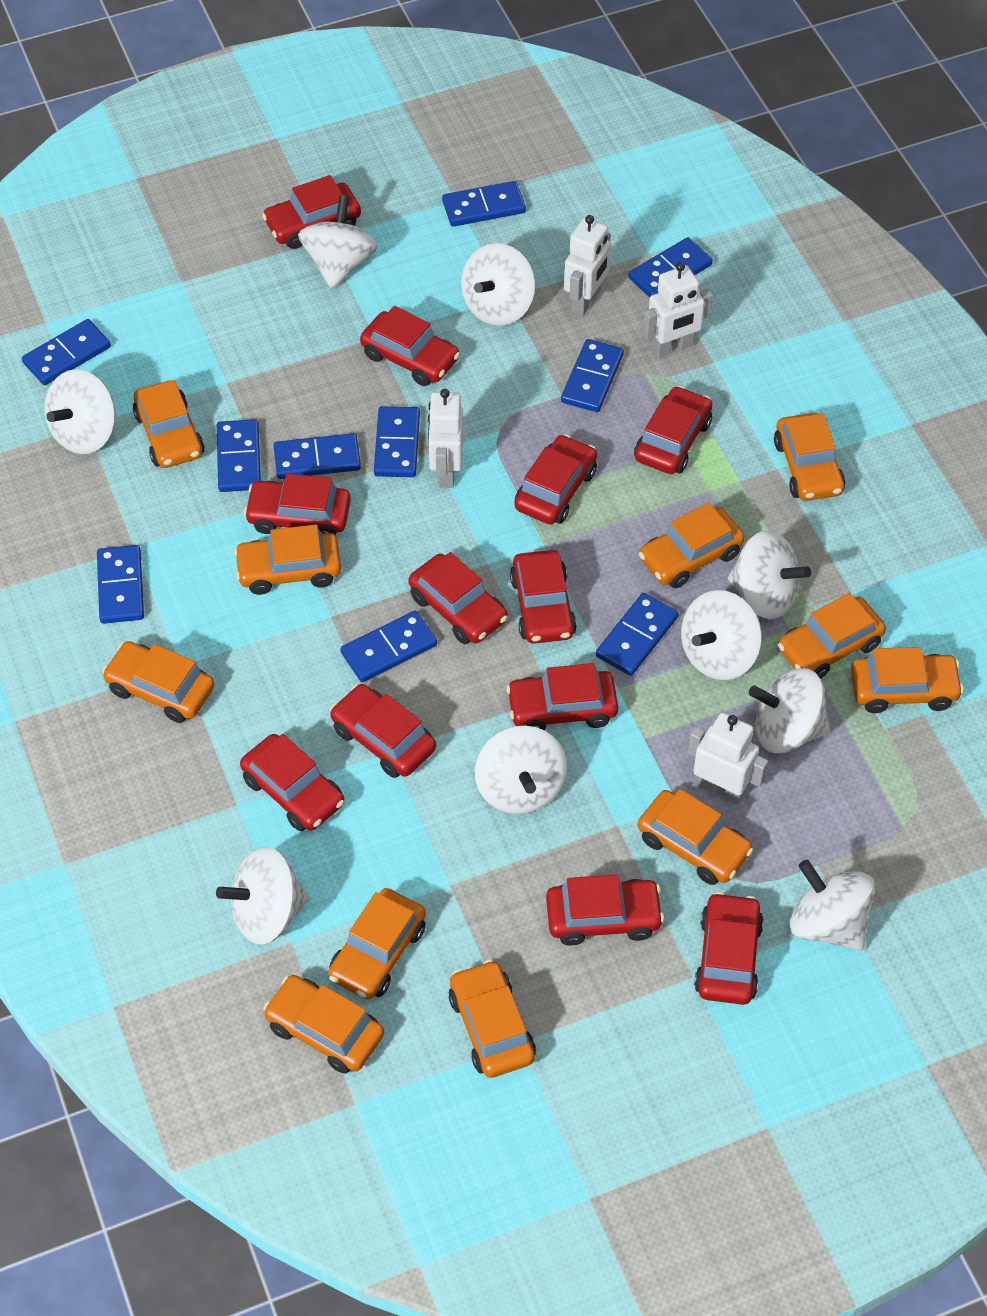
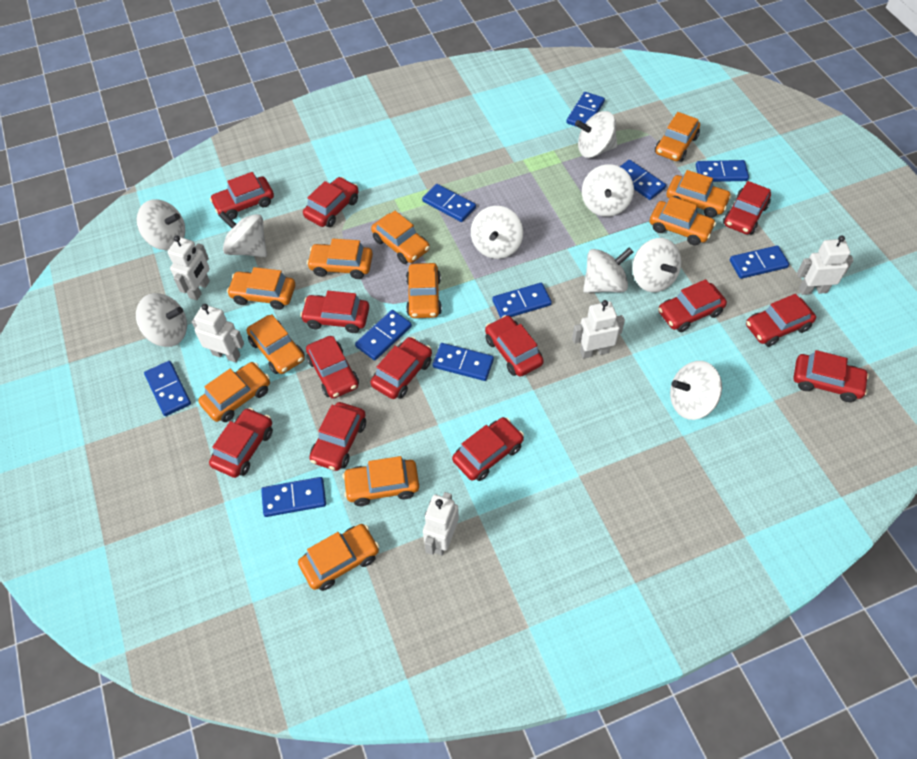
red car: [240,734,345,831] [244,474,351,536] [262,175,361,249] [330,684,436,778] [360,306,460,386] [408,552,508,644] [506,663,618,730] [510,550,577,644] [515,434,597,525] [546,874,664,946] [634,386,712,474] [694,892,764,1005] = 12 -> [209,408,273,478] [210,172,274,220] [300,291,369,333] [303,177,359,227] [306,336,359,399] [309,402,366,471] [370,337,432,399] [452,417,524,481] [485,315,544,377] [658,279,727,332] [723,181,771,235] [746,294,816,347] [794,350,869,402] = 13
white robot: [428,389,463,488] [564,215,611,316] [643,262,712,358] [688,713,768,805] = 4 -> [168,236,210,300] [192,304,244,363] [423,492,459,555] [572,300,625,359] [797,235,853,295] = 5

